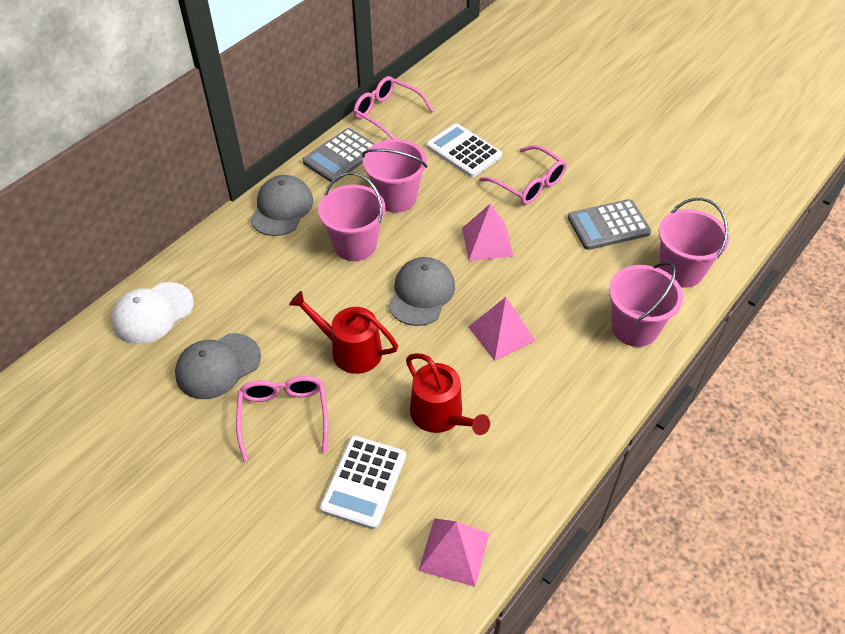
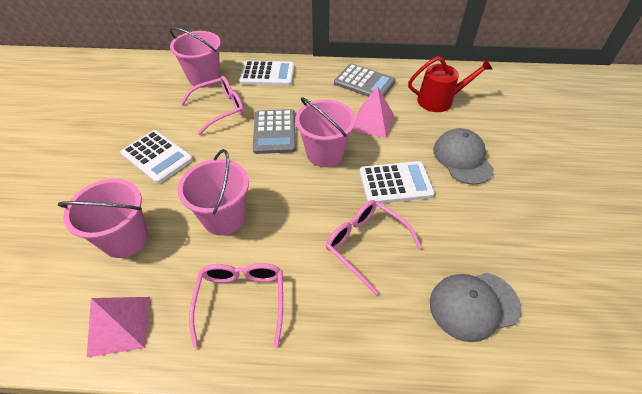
grey cap: [175,333,261,399] [250,175,313,236] [388,257,455,326] = 3 -> [430,273,521,342] [433,128,494,185] = 2
pink pyramid: [418,518,489,587] [462,203,514,261] [468,297,536,361] = 3 -> [87,297,150,357] [352,86,394,138] = 2
red watering can: [289,291,398,374] [406,353,490,435] = 2 -> [408,56,493,112] = 1
white calculator: [320,436,406,529] [426,123,502,178] = 2 -> [120,130,193,184] [239,61,294,86] [359,161,435,203] = 3
white cap: [111,282,194,344] = 1 -> none = 0

